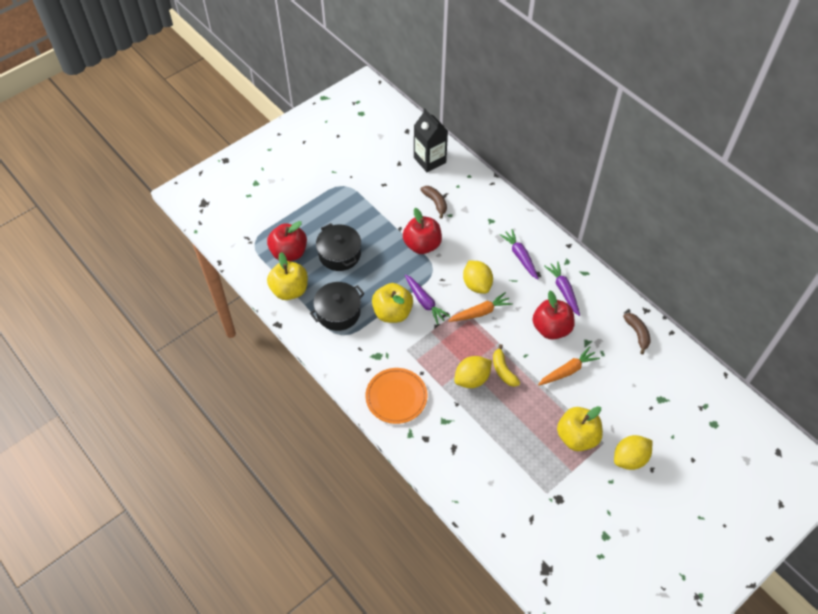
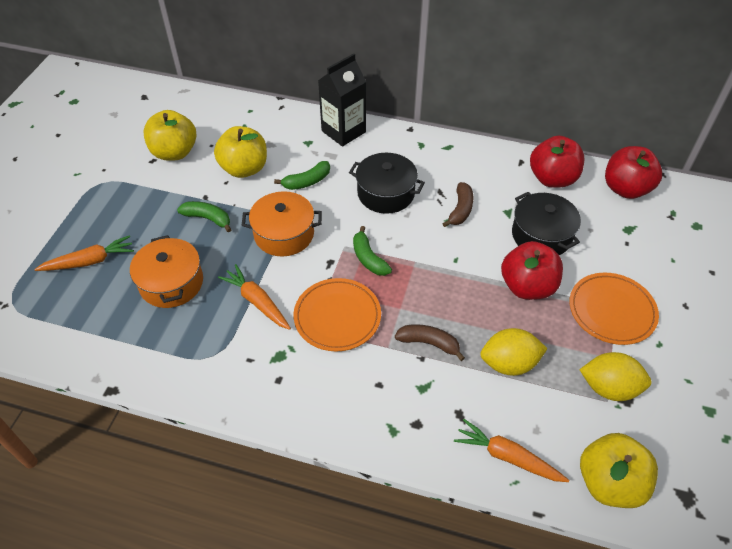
green banana: none = 0 -> [177,201,232,232] [274,161,330,190] [353,226,392,276] = 3
orange carrot: [449,292,513,322] [538,346,600,385] = 2 -> [34,235,134,271] [218,264,291,330] [454,419,569,482] = 3
orange plate: [365,368,427,424] = 1 -> [293,278,381,352] [569,273,659,345] = 2
orange pot: none = 0 -> [130,235,203,308] [242,191,322,257] = 2
purple carrot: [405,274,450,325] [499,229,539,280] [544,261,580,316] = 3 -> none = 0
yellow banana: [493,344,520,387] = 1 -> none = 0
yellow lemon: [454,356,492,388] [463,260,493,294] [614,435,652,470] = 3 -> [480,328,548,376] [579,352,651,401] = 2

